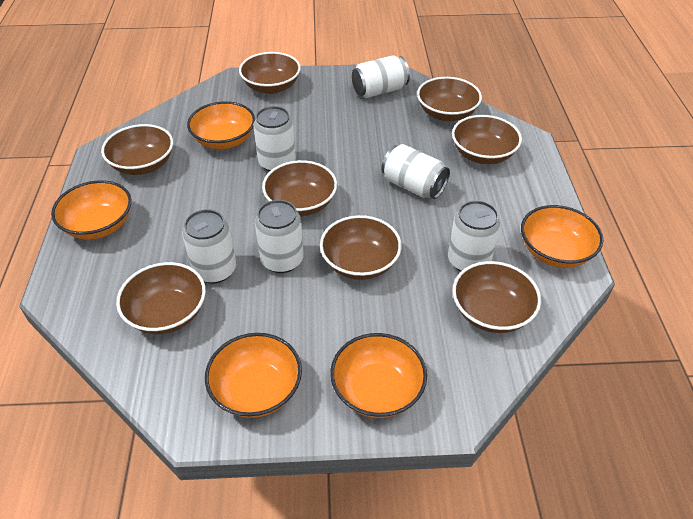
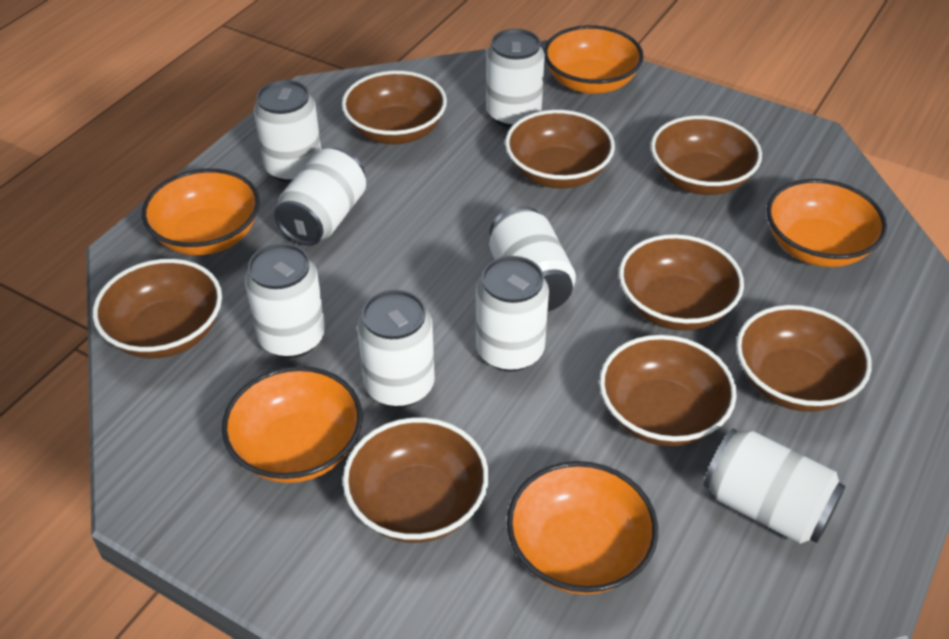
white can: [182,209,236,284] [253,106,296,172] [255,200,304,273] [352,55,410,98] [382,144,450,199] [448,200,500,272] = 6 -> [245,243,325,358] [254,80,321,183] [274,148,366,246] [357,290,435,408] [476,256,549,372] [486,29,545,128] [489,206,576,311] [704,428,846,544] = 8

